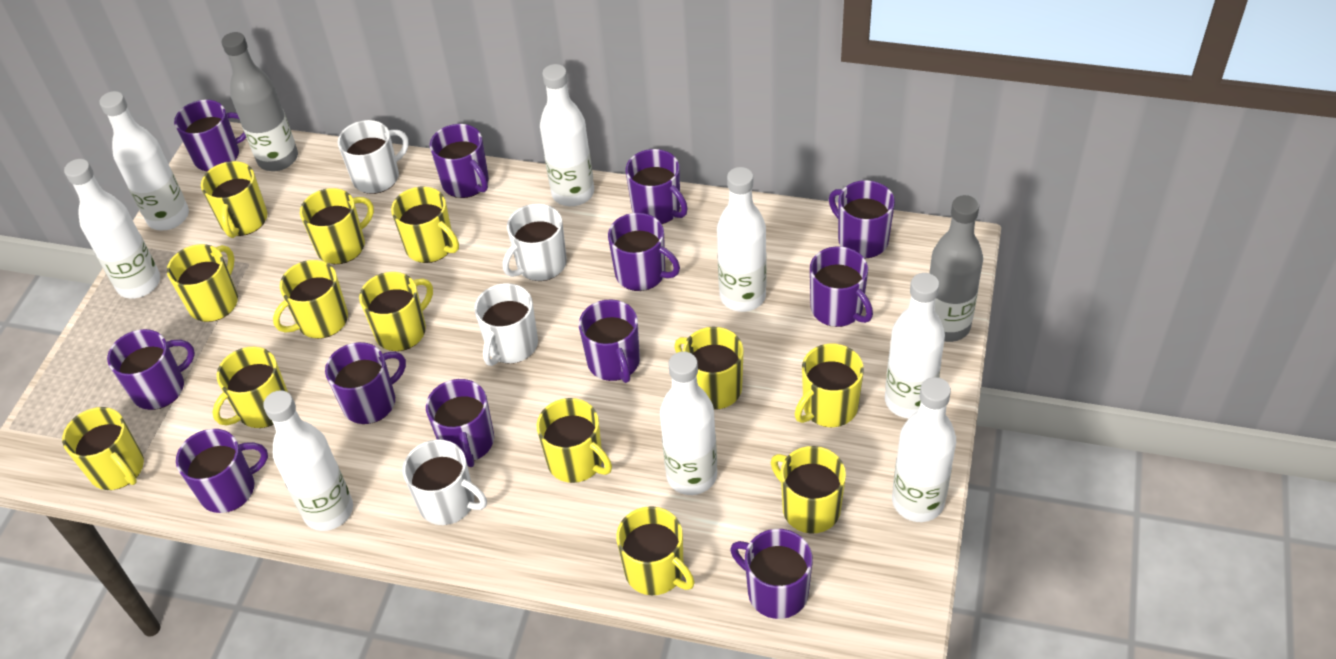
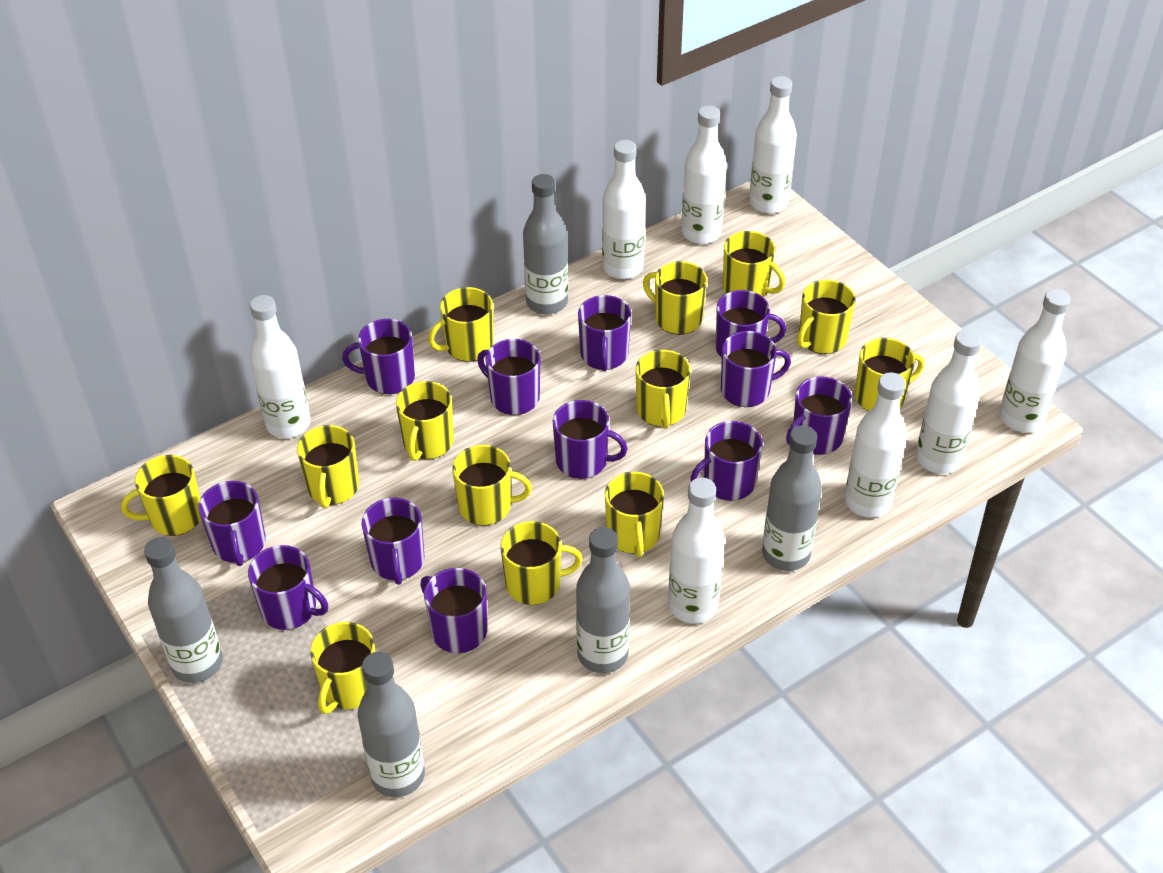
grey bottle: [221,32,298,171] [929,195,983,342] = 2 -> [144,537,223,683] [357,652,425,797] [523,174,568,315] [576,527,630,673] [762,425,822,571] = 5
white mug: [338,120,409,194] [403,439,487,525] [474,283,538,366] [503,204,567,281] = 4 -> none = 0

